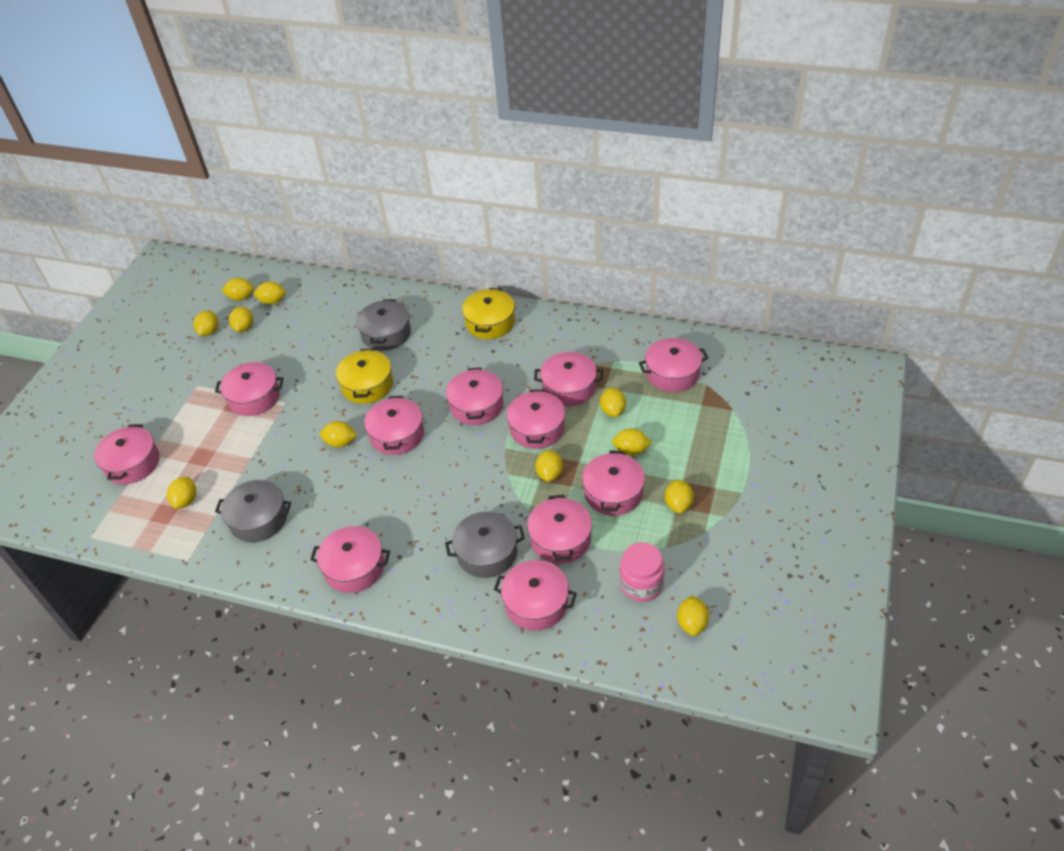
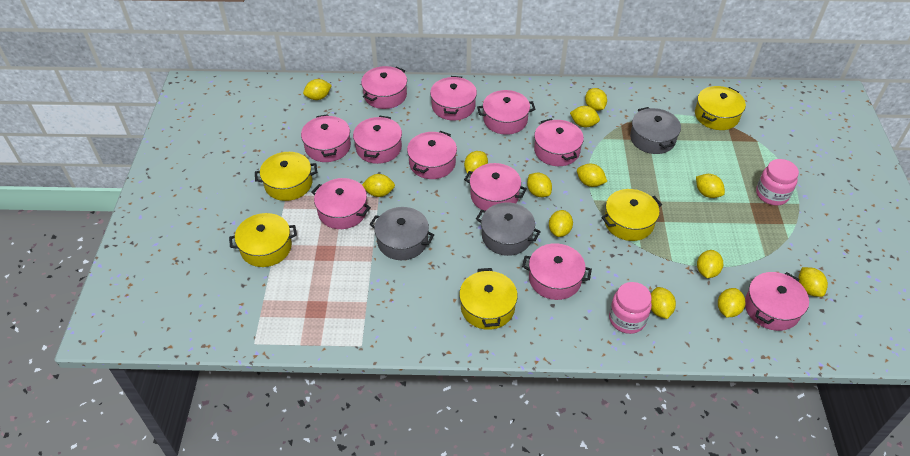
pink jar: [620,542,665,602] = 1 -> [609,282,652,334] [756,159,799,205] = 2
yellow lemon: [167,476,196,509] [193,311,218,336] [221,278,254,300] [229,307,253,332] [253,281,286,304] [320,421,357,448] [535,450,563,482] [600,388,626,417] [612,428,651,456] [665,479,694,513] [677,595,709,636] = 11 -> [303,79,332,100] [362,174,395,197] [464,151,488,175] [527,173,552,197] [549,210,573,237] [570,106,600,127] [577,164,607,187] [585,88,607,111] [651,287,676,319] [696,174,725,198] [697,250,723,278] [718,288,745,317] [798,267,828,297] = 13
yellow pot: [336,348,393,404] [462,288,515,339] = 2 -> [229,213,297,267] [255,152,317,201] [459,268,518,330] [601,189,662,241] [695,86,746,130] = 5

